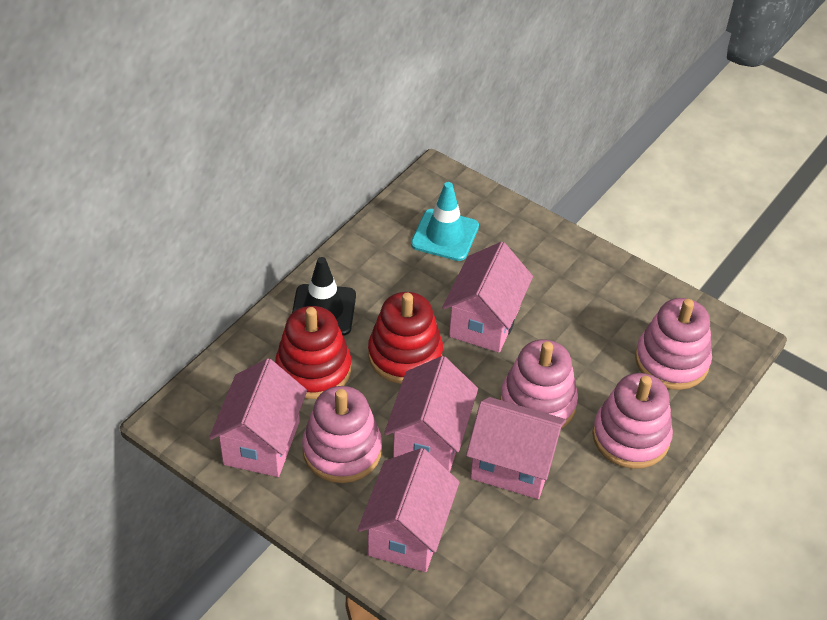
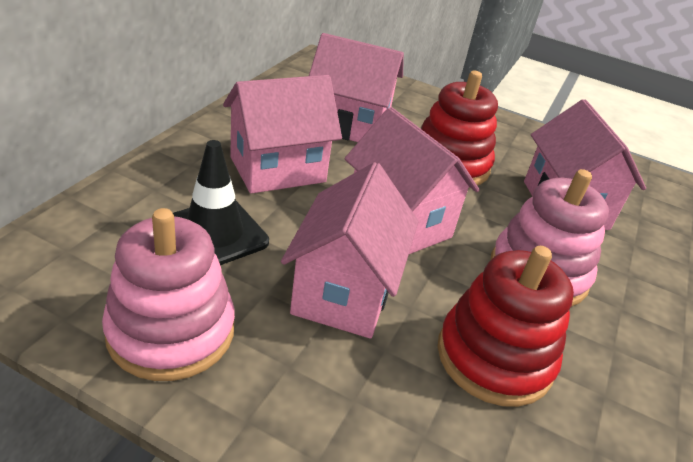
pink stacking toy: [302,386,382,483] [500,340,578,429] [592,373,673,469] [635,298,712,390] = 4 -> [102,208,235,381] [490,169,609,307] = 2
turquoise traffic cone: [411,182,479,261] = 1 -> none = 0

